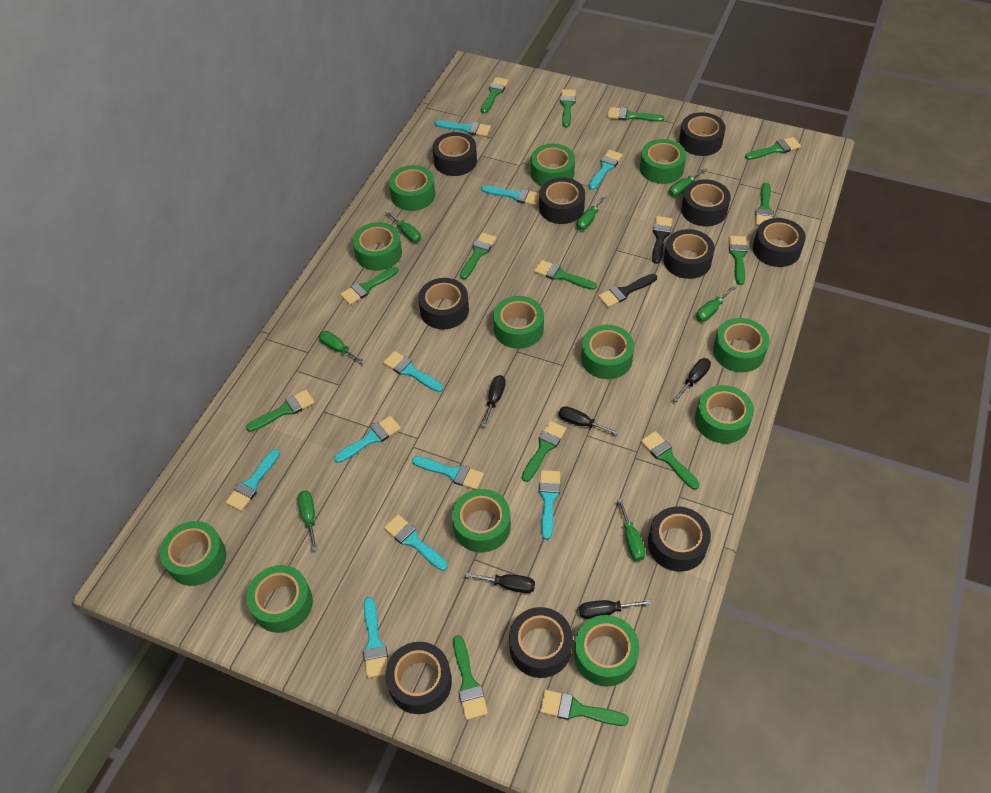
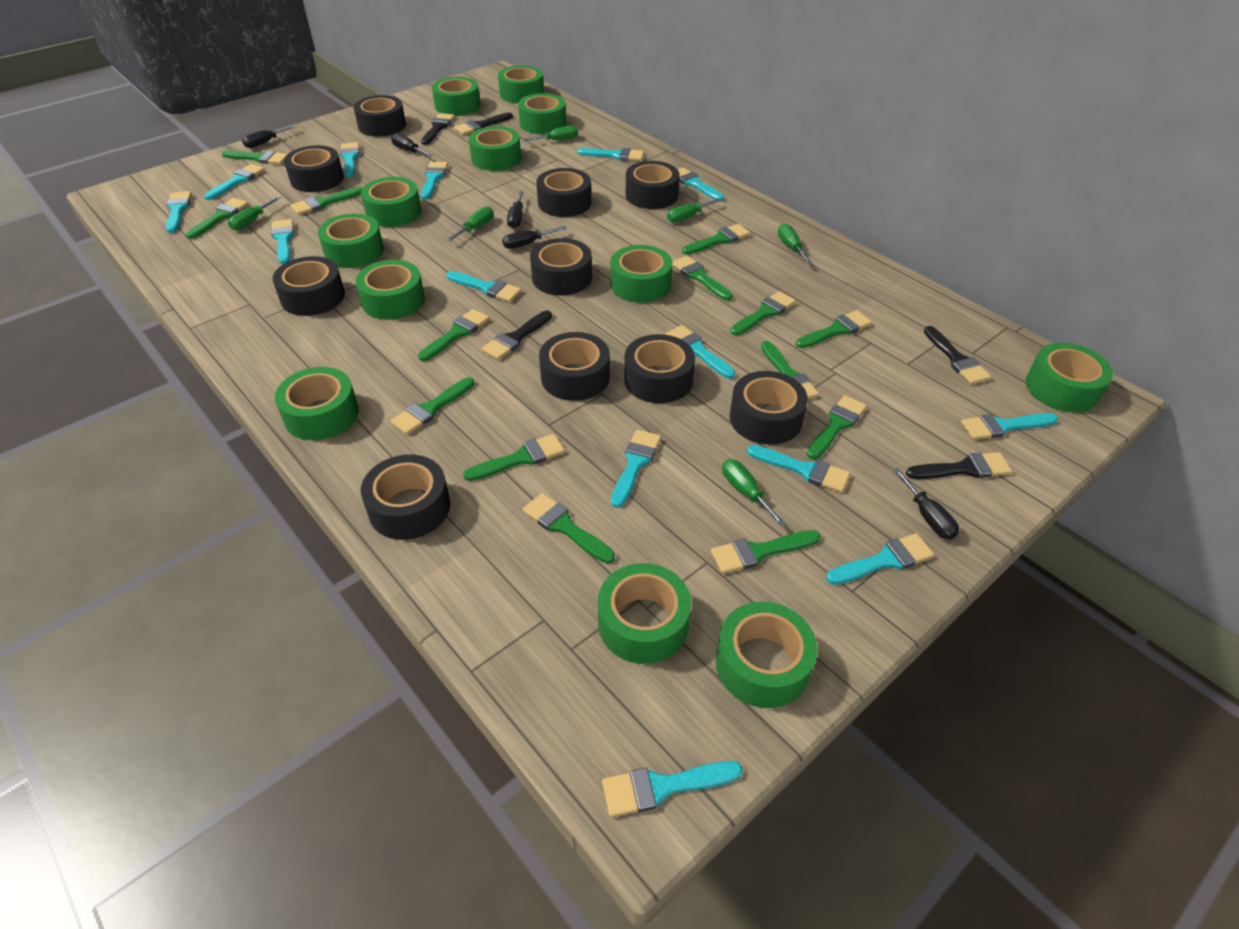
black brush: [598,274,657,307] [652,216,673,264] = 2 -> [421,113,455,145] [454,112,513,135] [481,310,552,360] [906,452,1012,479] [924,326,991,384] = 5
green screwdriver: [298,491,317,551] [319,331,366,364] [386,210,421,243] [576,195,607,230] [618,499,645,561] [669,168,707,197] [696,286,736,322] = 7 -> [228,196,281,230] [446,206,494,241] [523,125,578,141] [667,198,721,223] [722,459,786,526] [778,224,812,264] = 6
turquoise brush: [225,449,280,511] [334,416,401,463] [363,597,388,678] [383,351,443,392] [384,515,448,571] [412,456,484,490] [435,120,491,137] [481,186,539,205] [539,470,561,540] [588,150,623,190] = 10 -> [166,191,192,233] [204,164,265,200] [271,219,294,264] [340,142,360,178] [421,162,448,199] [446,271,522,302] [577,148,644,161] [602,761,743,817] [611,430,661,508] [665,325,735,379] [678,167,724,201] [747,445,850,493] [826,533,934,585] [961,413,1058,440] = 14

